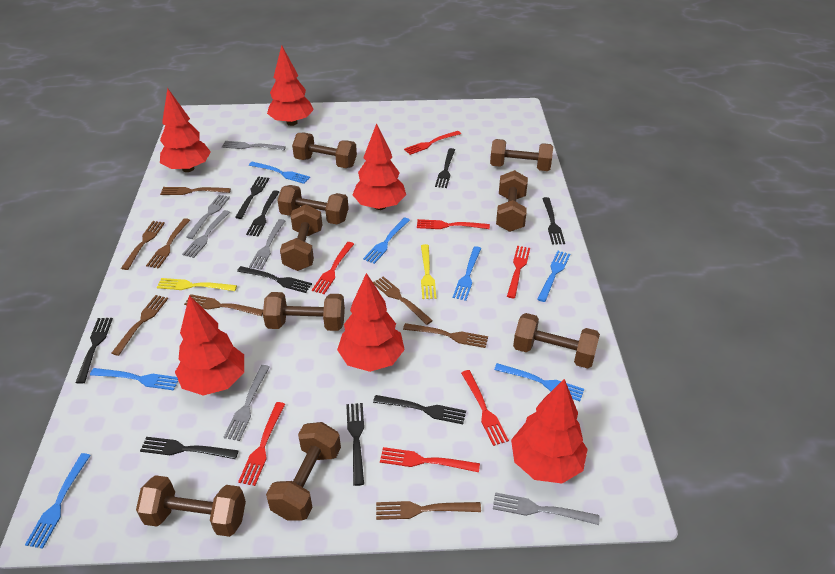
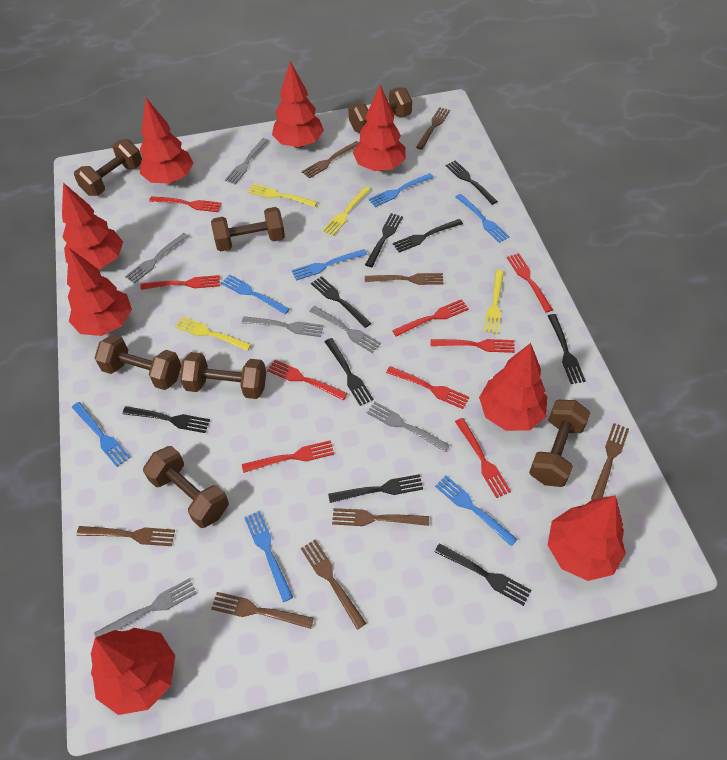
brown dumbbell: [136,475,246,537] [263,292,345,331] [266,422,341,521] [278,185,349,224] [280,204,322,271] [292,133,357,168] [490,139,553,171] [496,170,528,232] [513,313,600,368] = 9 -> [74,139,142,196] [95,334,181,390] [143,446,229,528] [180,352,266,399] [211,207,285,252] [349,87,412,133] [529,400,590,487] = 7
red fork: [238,402,285,486] [312,242,354,294] [380,447,480,472] [404,131,461,155] [417,219,490,229] [461,370,509,446] [507,246,530,298] = 7 -> [140,275,220,290] [149,196,222,212] [242,440,334,473] [267,360,348,400] [386,366,469,409] [392,299,469,337] [431,339,515,353] [455,418,511,498] [507,253,553,313] = 9
red tree: [160,88,211,172] [175,295,244,395] [267,45,314,126] [337,273,405,372] [353,123,406,210] [511,379,588,483] = 6 -> [62,183,123,269] [67,248,132,336] [91,628,175,715] [140,98,194,184] [272,61,324,148] [353,85,405,171] [479,343,547,431] [548,495,626,581] = 8
yellow fork: [157,278,237,291] [421,244,436,299] = 2 -> [175,316,252,351] [248,184,317,207] [322,187,371,236] [484,270,504,334] = 4

